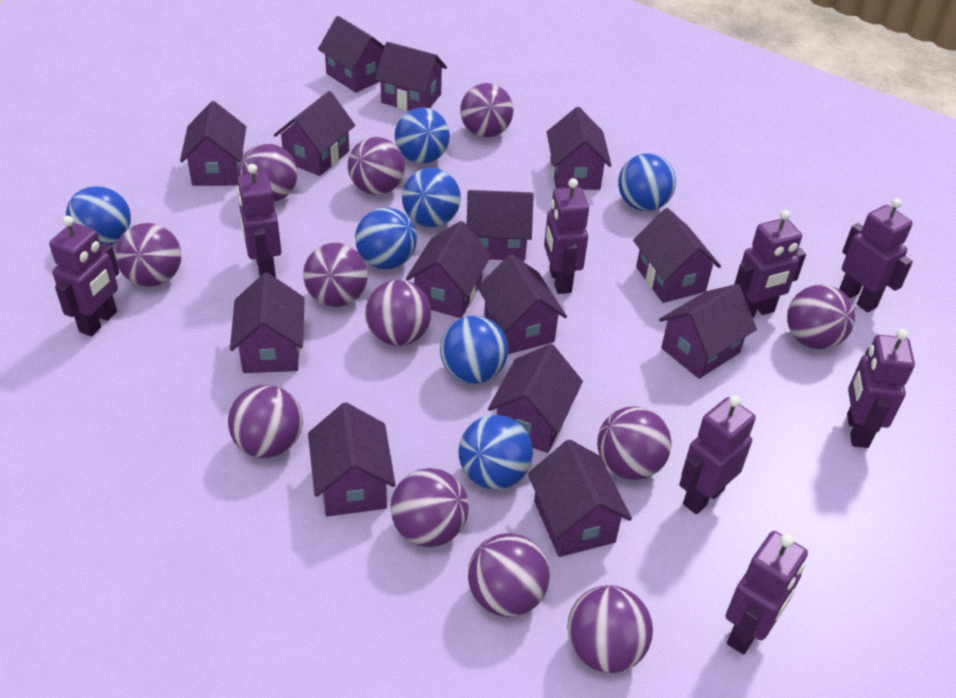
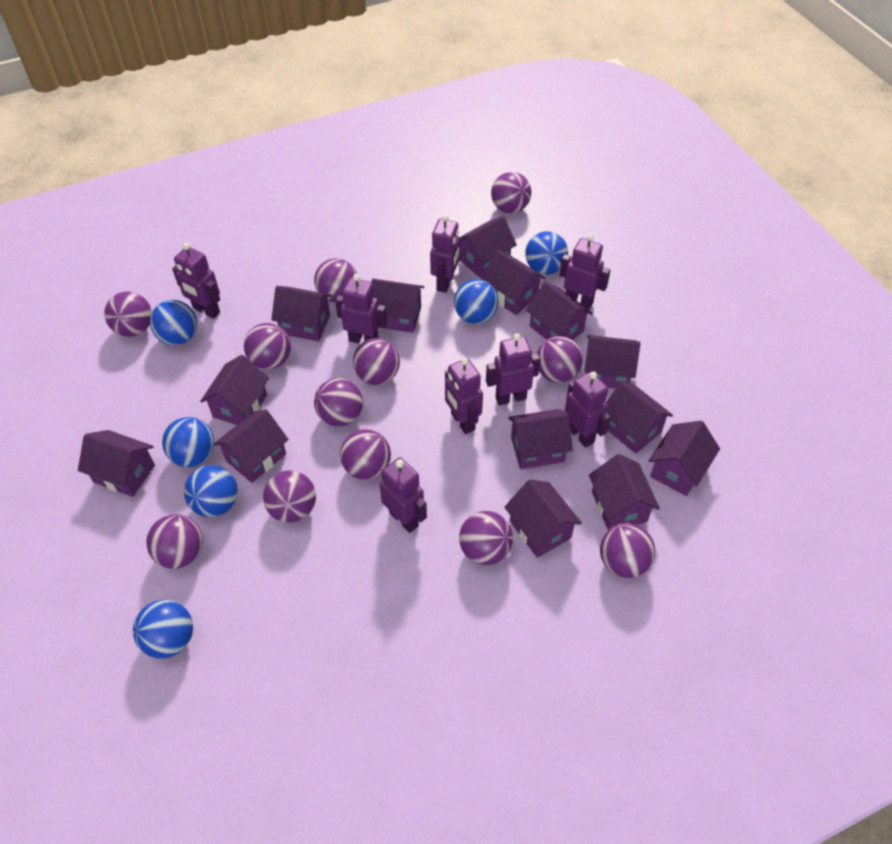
blue ball: [66,185,131,245] [355,207,417,269] [395,108,450,164] [402,168,461,227] [440,315,508,384] [459,415,533,489] [618,153,676,211] = 7 -> [133,600,193,658] [150,300,197,345] [162,417,214,467] [184,465,238,517] [454,279,499,324] [525,231,568,275] = 6

